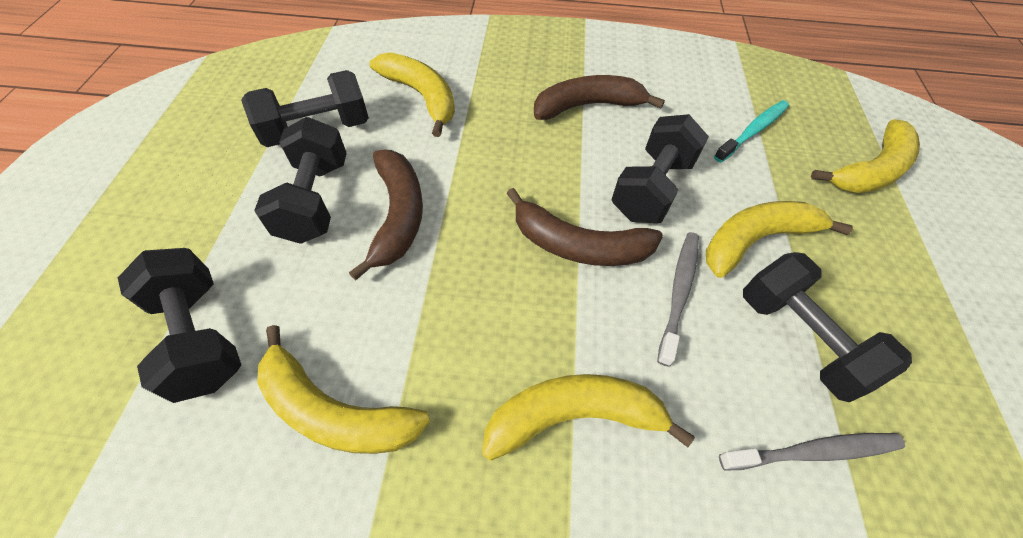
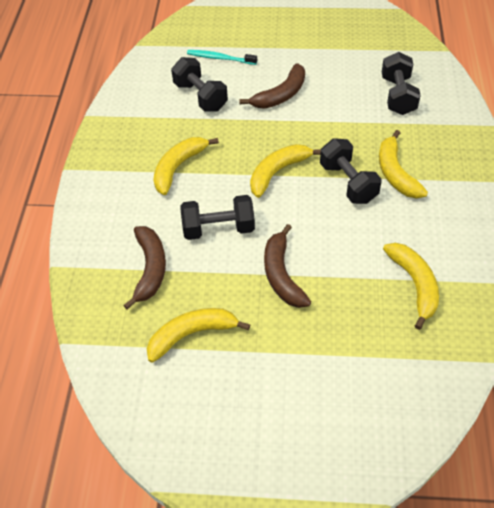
black dumbbell: [118,248,241,403] [241,70,369,147] [254,117,347,244] [611,114,709,224] [743,252,912,402] = 5 -> [171,57,228,111] [180,195,255,240] [320,138,382,204] [382,52,421,115] = 4
grey toothbrush: [657,232,699,367] [719,433,905,471] = 2 -> none = 0

